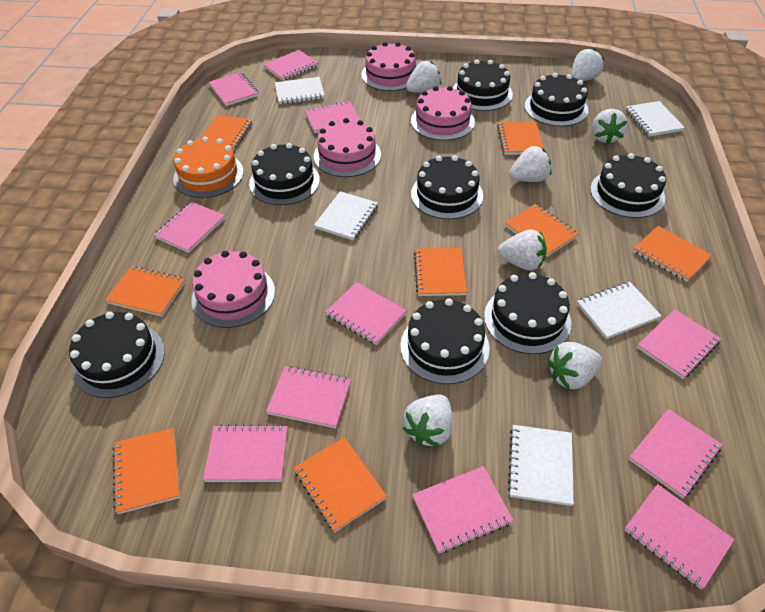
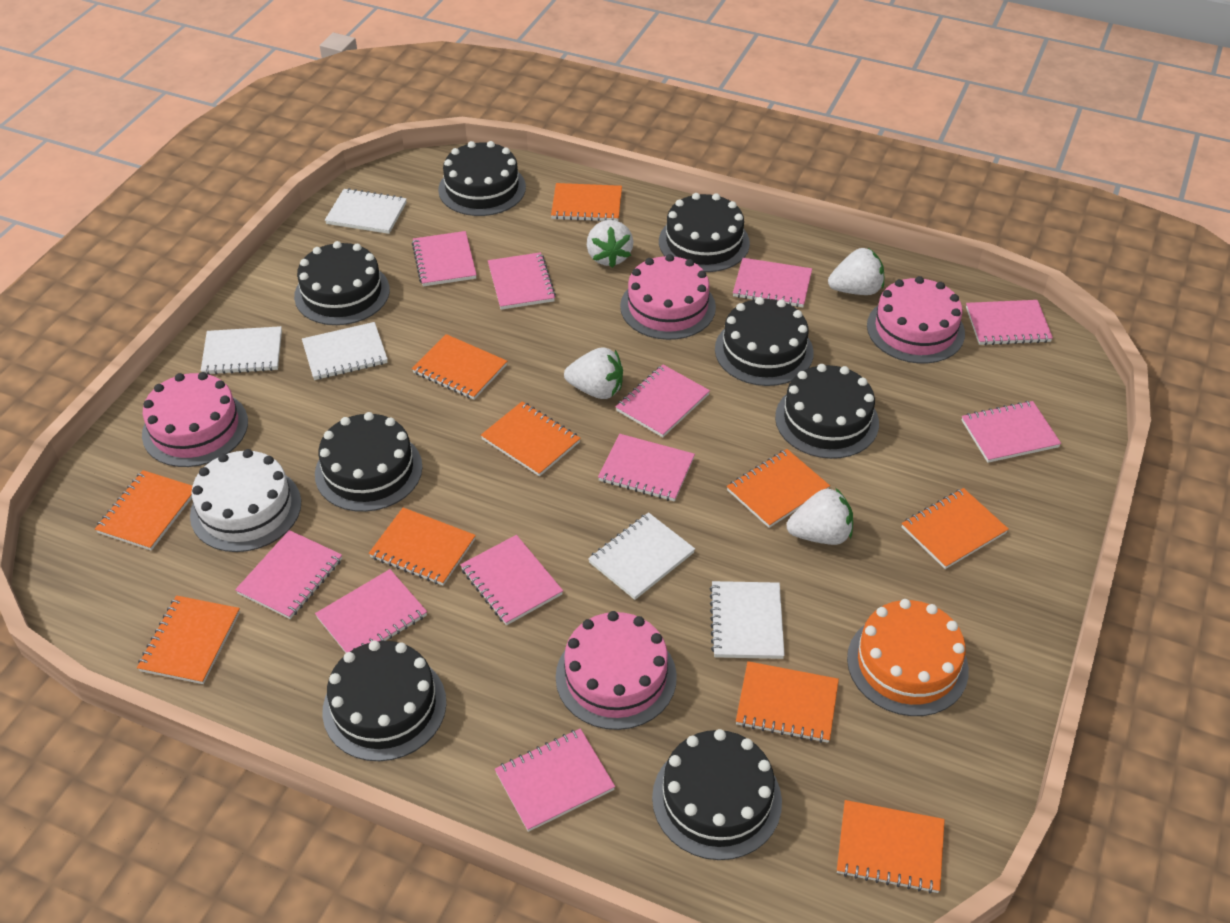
orange notebook: [105,266,185,317] [113,428,180,514] [200,115,252,151] [294,437,387,532] [414,248,467,296] [497,121,544,155] [505,204,579,257] [633,226,712,282] = 8 -> [95,470,192,551] [137,596,240,684] [369,508,476,585] [412,334,507,400] [481,402,581,476] [551,183,622,221] [727,449,830,528] [736,661,839,743] [837,800,945,894] [902,488,1009,569] = 10
white cake: none = 0 -> [190,449,301,552] = 1
white strawberry: [403,395,453,447] [406,61,441,93] [498,229,547,270] [509,146,552,182] [548,342,602,390] [572,48,604,81] [592,109,628,144] = 7 -> [564,348,623,399] [587,220,633,268] [787,488,853,545] [828,248,884,295] = 4

